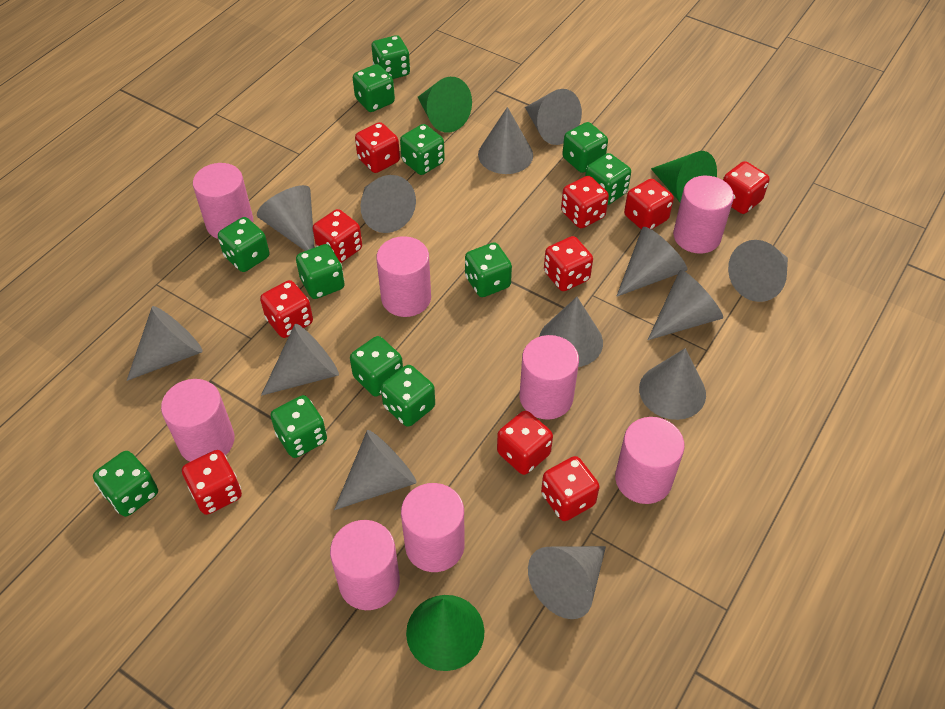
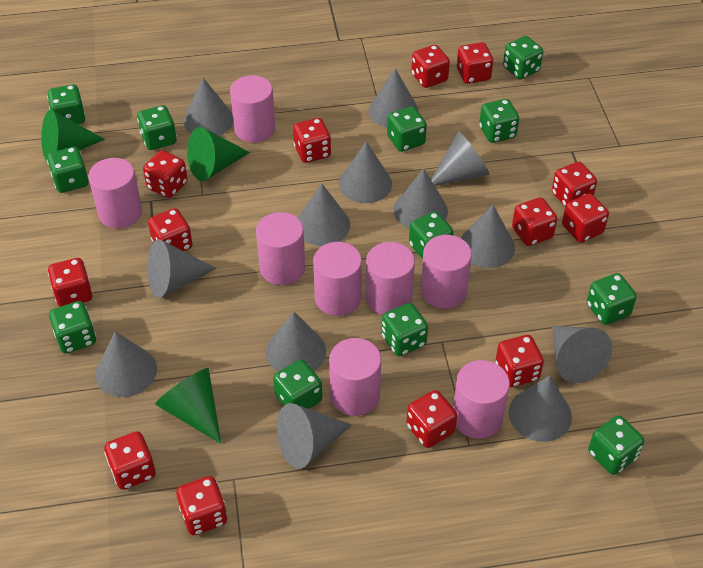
red dice: [182,450,242,515] [260,280,313,338] [313,209,362,263] [355,122,400,173] [497,411,553,475] [541,456,600,521] [544,236,593,291] [561,176,609,228] [624,179,674,230] [723,161,770,214] = 10 -> [48,258,93,307] [104,431,156,490] [143,150,188,198] [148,208,193,251] [176,476,227,535] [293,118,331,163] [406,390,457,448] [411,45,450,88] [457,42,493,84] [495,335,544,387] [512,197,557,246] [552,162,597,206] [562,193,609,243] = 13

